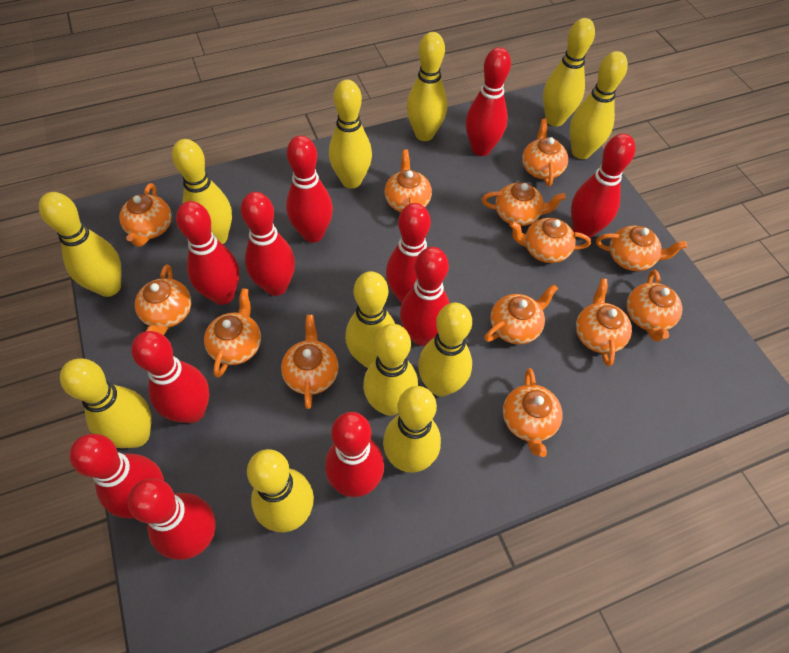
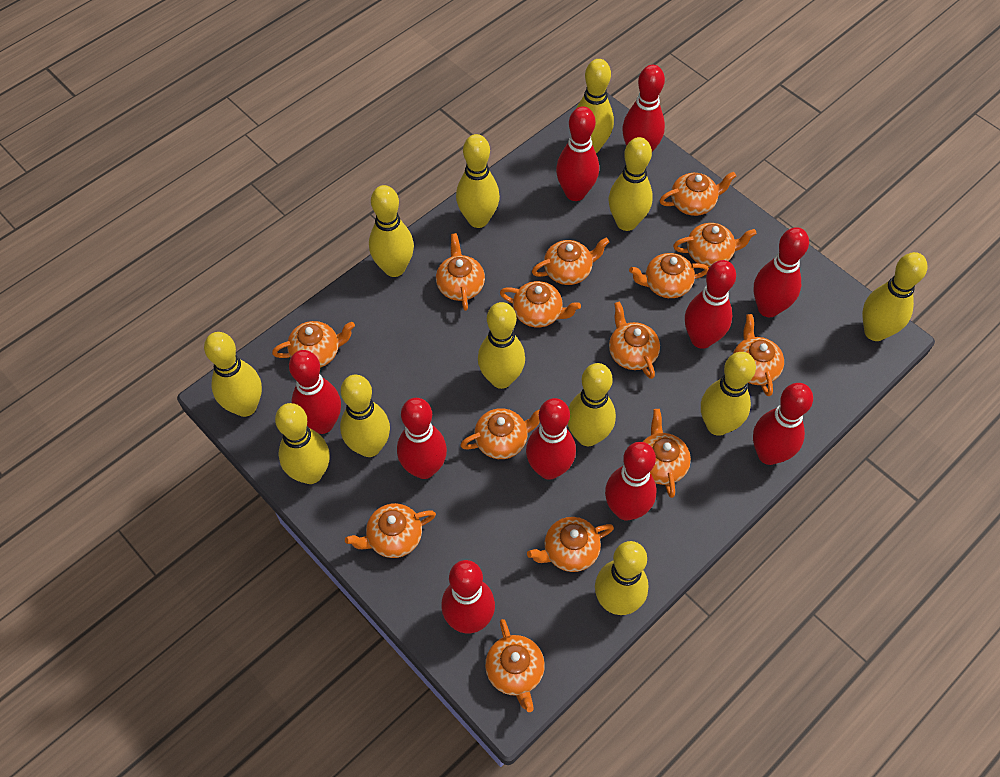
orange teapot: [119,183,172,247] [135,265,191,335] [204,288,261,377] [281,315,339,409] [385,149,432,212] [482,182,566,226] [484,284,558,344] [503,368,563,457] [509,218,591,263] [522,119,568,186] [576,279,632,366] [596,226,687,271] [627,270,682,342] = 13 -> [272,321,355,368] [345,503,436,558] [436,233,485,311] [460,408,540,459] [485,619,545,712] [500,281,581,327] [527,517,614,572] [532,238,609,285] [609,301,660,379] [629,253,709,298] [643,409,691,498] [659,172,736,216] [673,223,757,267] [733,314,784,396] = 14
red bowling pin: [69,434,164,519] [128,478,215,560] [131,331,209,423] [176,201,239,305] [241,192,295,296] [286,136,333,243] [325,412,384,497] [386,203,431,303] [400,247,450,346] [466,47,511,156] [571,134,636,238] = 11 -> [289,350,341,434] [397,398,447,479] [441,560,495,633] [526,398,576,480] [556,106,599,201] [605,442,656,521] [622,65,665,152] [685,260,736,349] [753,383,813,465] [754,227,809,317] = 10

